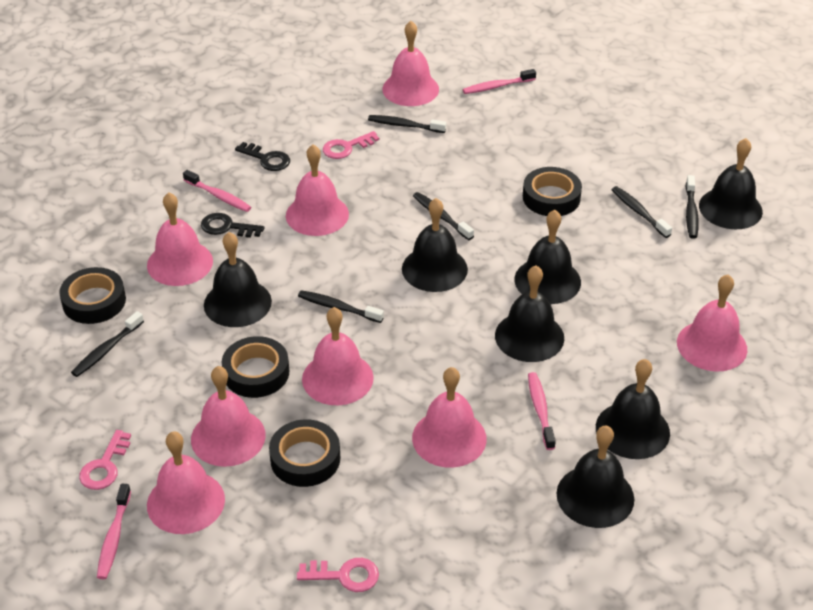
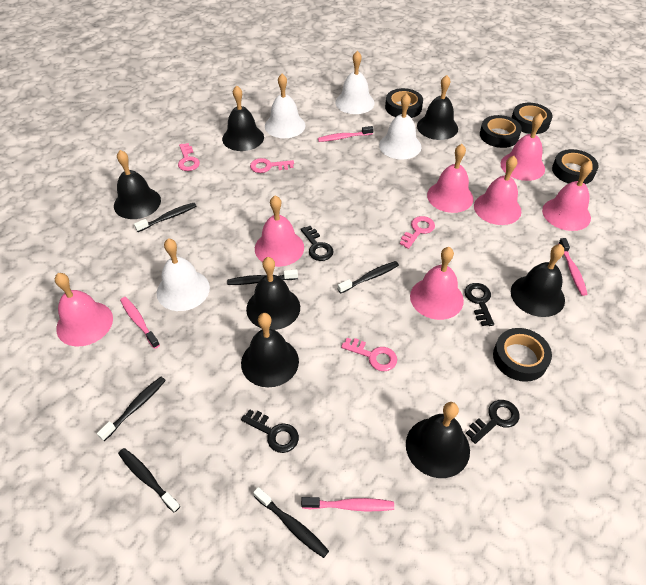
black key: [201,213,264,238] [235,142,290,171] = 2 -> [241,409,299,453] [301,226,334,261] [465,283,494,326] [466,400,519,444] = 4
black tape: [59,267,126,324] [222,336,289,398] [269,419,340,487] [523,167,582,216] = 4 -> [385,88,423,118] [480,115,522,148] [493,328,552,382] [512,103,553,134] [552,149,599,184] = 5
pink bell: [147,192,213,286] [147,431,225,534] [191,366,266,467] [286,144,349,236] [302,307,374,405] [382,21,439,106] [412,367,487,468] [677,274,747,372] = 8 -> [55,273,113,346] [255,196,304,267] [410,247,464,320] [427,144,473,213] [474,156,521,225] [501,114,545,181] [542,161,592,231] = 7
pink key: [79,430,131,490] [297,558,379,592] [323,131,379,159] = 3 -> [178,143,200,171] [250,158,294,173] [341,338,397,371] [400,216,435,249] = 4
white bell: none = 0 -> [157,238,210,311] [265,74,306,138] [335,51,375,114] [379,93,421,159] = 4

